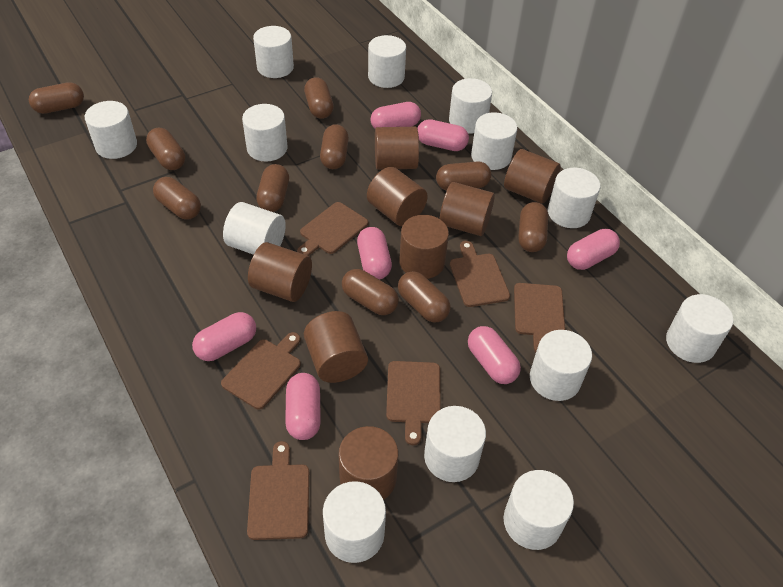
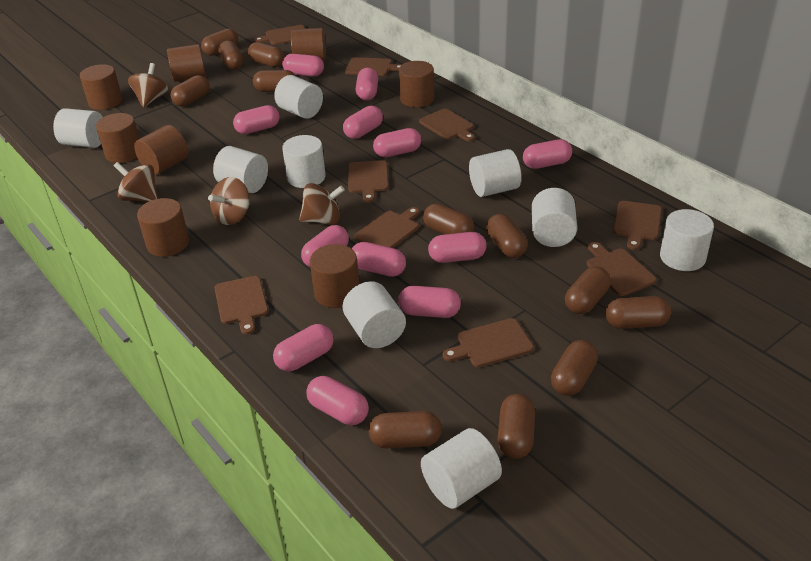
brown capsule: [29,82,84,114] [146,128,185,170] [153,177,201,220] [256,164,289,212] [304,77,334,119] [320,124,349,169] [342,269,399,315] [398,271,450,323] [436,161,491,191] [518,202,548,252] = 10 -> [171,75,209,106] [201,28,238,56] [218,40,243,70] [248,42,285,67] [253,70,295,92] [368,411,442,448] [423,203,474,235] [486,214,527,258] [498,394,535,459] [551,340,598,396] [565,266,611,314] [605,296,671,329] = 12
brown cutting board: [221,332,301,410] [247,441,309,540] [297,202,368,256] [386,361,441,445] [450,241,510,307] [514,283,565,352] = 6 -> [215,276,268,335] [254,25,305,45] [345,57,401,76] [348,160,389,203] [354,207,420,248] [419,109,475,141] [443,318,534,367] [587,242,657,296] [613,201,662,250] = 9
brown spinning top: none = 0 -> [114,162,158,202] [128,63,168,108] [208,177,250,225] [299,183,345,225] = 4
pink capsule: [192,312,256,361] [285,373,321,440] [357,227,392,279] [370,102,421,129] [417,119,469,151] [468,326,521,384] [567,229,620,270] = 7 -> [233,105,280,134] [273,324,334,371] [282,54,324,76] [301,225,349,267] [306,376,369,425] [343,106,383,139] [352,242,406,277] [356,68,378,100] [373,128,421,157] [398,286,461,318] [428,232,486,263] [523,139,572,169] = 12
white cylinder: [85,101,137,159] [223,202,286,255] [242,104,288,162] [253,26,294,78] [323,481,386,563] [368,35,406,88] [424,406,486,482] [449,78,492,134] [471,113,517,170] [503,470,574,550] [530,330,592,401] [548,168,601,228] [666,294,733,363] = 13 -> [53,108,103,148] [213,146,268,193] [274,75,323,119] [282,135,326,188] [343,281,406,348] [421,428,502,509] [469,149,521,197] [532,188,577,247] [660,209,714,271] = 9

